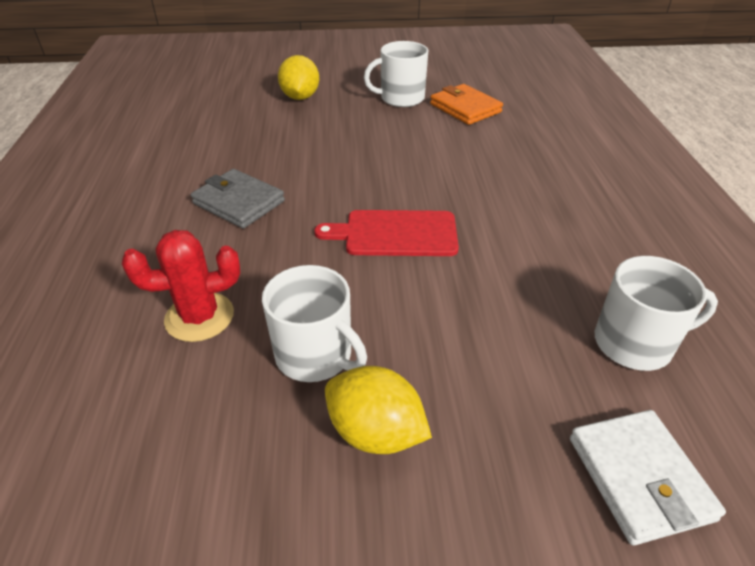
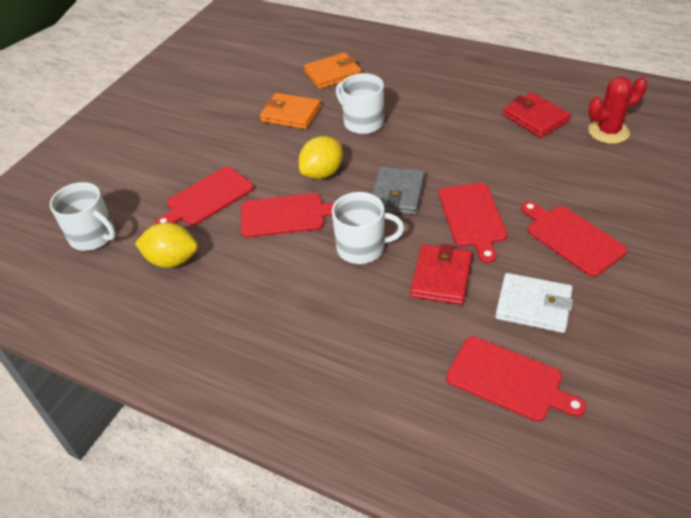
orange wallet: [430,84,503,125] = 1 -> [260,93,321,129] [304,52,361,89] = 2
red cutting board: [314,210,459,256] = 1 -> [155,166,254,226] [241,193,335,238] [439,183,507,263] [446,336,586,422] [521,201,627,277] = 5
red wallet: none = 0 -> [410,244,472,305] [503,92,571,138] = 2

